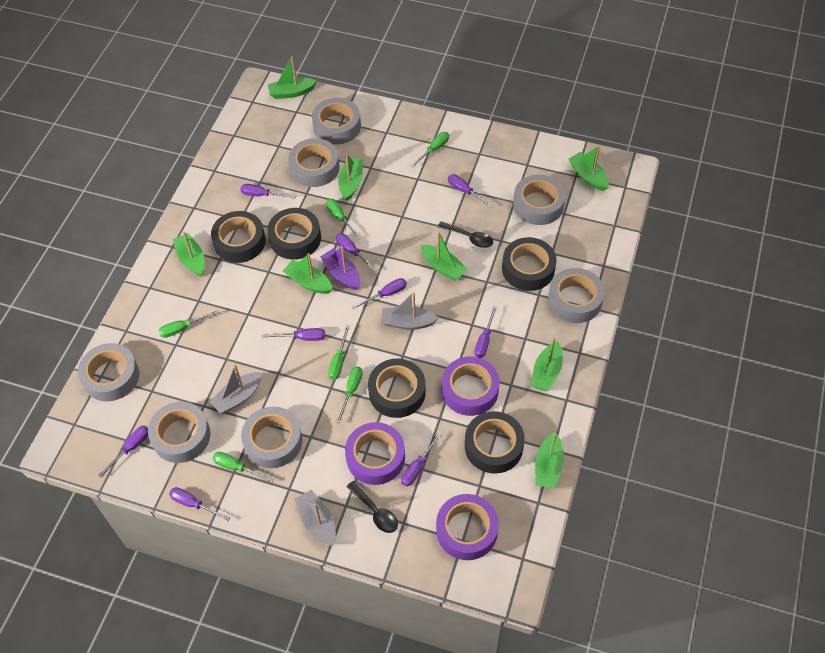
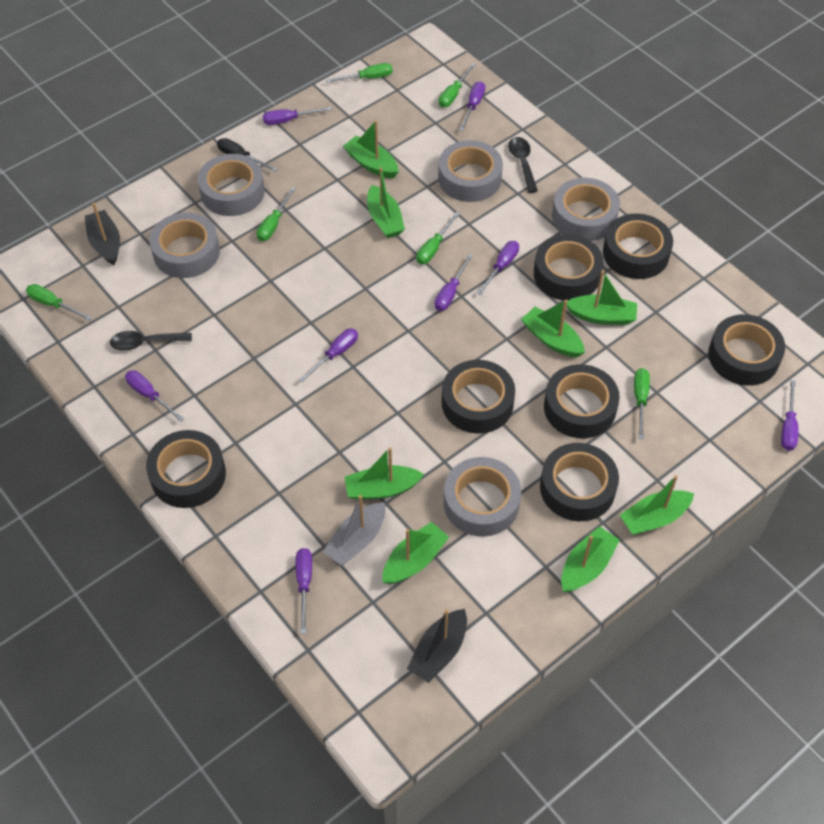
black boat: none = 0 -> [85,203,120,265] [407,609,467,683] = 2
black screwdriver: none = 0 -> [217,138,277,172] = 1
black tape: [211,211,266,263] [267,208,321,260] [368,359,426,418] [465,411,525,473] [502,237,557,291] = 5 -> [146,430,226,508] [442,360,515,434] [534,234,604,301] [540,443,619,521] [544,364,620,438] [603,214,673,279] [708,314,785,386] = 7
grey boat: [210,364,263,414] [295,490,336,546] [381,292,439,330] = 3 -> [323,495,386,566] = 1
grey tape: [78,343,139,401] [148,402,211,463] [241,407,302,468] [289,138,339,187] [312,98,361,145] [513,175,566,225] [548,268,605,323] = 7 -> [149,213,220,278] [198,154,265,216] [438,140,503,202] [444,457,521,537] [552,178,620,241] = 5
purple boat: [320,246,360,290] = 1 -> none = 0
purple screwdriver: [98,426,148,478] [169,487,230,521] [240,184,296,199] [263,328,325,341] [336,233,378,272] [352,278,407,309] [401,432,442,486] [448,174,494,208] [474,305,497,358] = 9 -> [125,370,184,422] [263,107,332,125] [296,548,312,633] [299,328,358,382] [435,254,473,311] [459,81,485,131] [477,241,519,295] [781,380,799,451] = 8
purple tape: [345,422,405,485] [436,494,499,560] [442,357,499,416] = 3 -> none = 0

